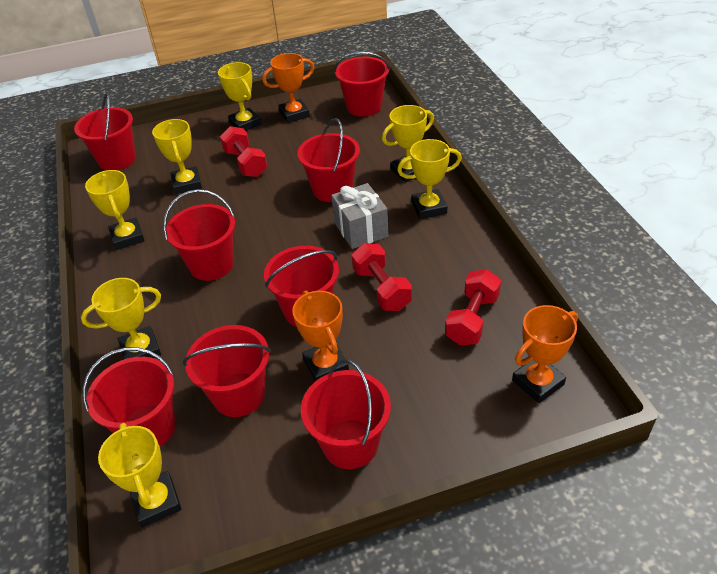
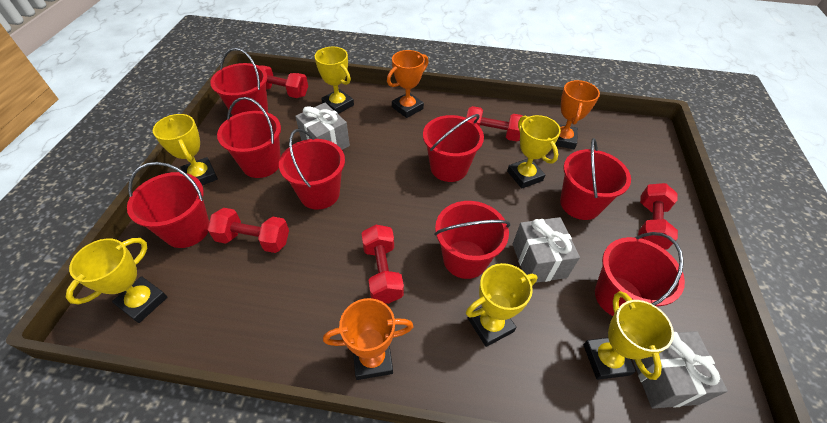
grey gift: [331,183,388,249] = 1 -> [295,103,350,150] [512,217,580,283] [632,331,728,408] = 3
red dumbbell: [220,126,267,177] [352,243,412,311] [445,269,501,345] = 3 -> [207,208,289,253] [258,65,308,98] [361,225,404,304] [466,106,524,141] [638,183,678,250] = 5
yellow trophy: [81,278,161,359] [85,170,144,250] [98,423,181,528] [152,119,202,194] [218,62,261,131] [382,105,434,182] [397,139,462,219] = 7 -> [65,238,167,323] [152,114,218,185] [315,47,354,114] [466,263,537,347] [507,115,561,189] [583,291,674,380] = 6

